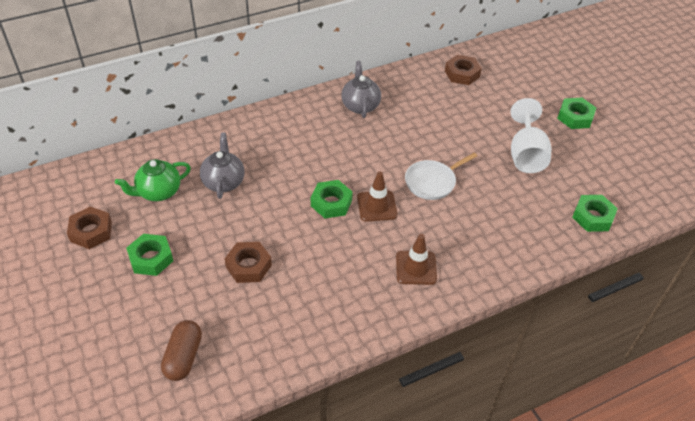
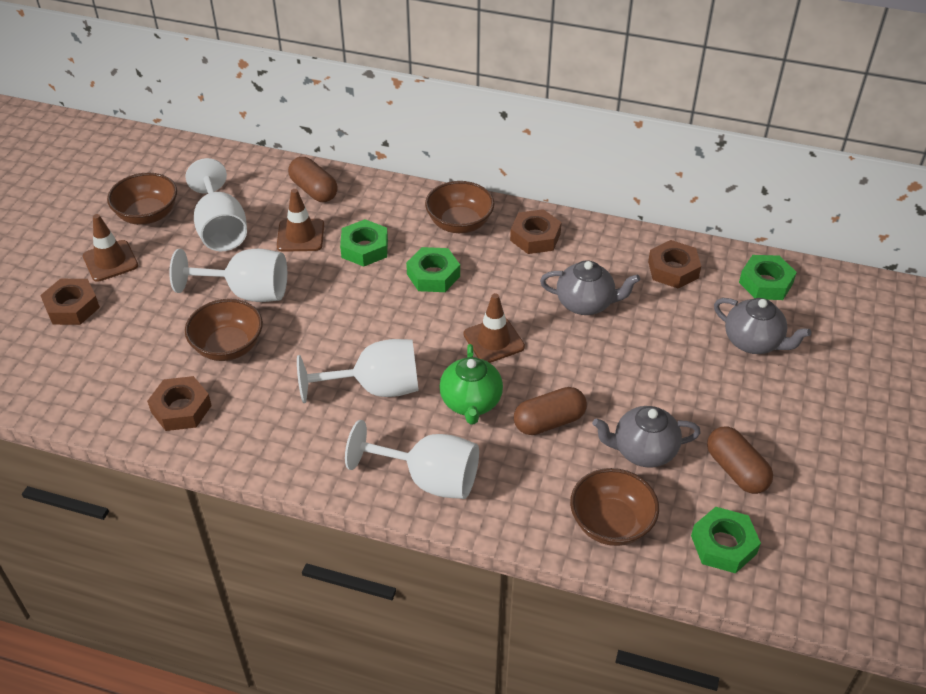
brown bowl: none = 0 -> [107,173,177,225] [185,299,263,361] [425,181,494,233] [570,468,659,546] = 4
brown capsule: [161,320,202,381] = 1 -> [288,157,338,202] [514,387,587,435] [707,426,773,494] = 3
brown nut: [67,207,112,249] [225,242,272,283] [445,55,482,85] = 3 -> [40,279,100,325] [147,376,212,431] [510,209,562,254] [648,240,701,289] = 4
brown traffic cone: [357,172,398,222] [396,234,437,285] = 2 -> [83,214,138,282] [277,189,324,252] [463,293,525,363] = 3
grey teapot: [200,133,245,199] [341,61,381,118] = 2 -> [540,261,640,315] [592,406,701,468] [714,298,811,354] = 3
white goblet: [511,98,551,173] = 1 -> [169,249,287,302] [186,158,247,251] [297,339,419,403] [345,420,479,499] = 4
white pan: [405,152,477,200] = 1 -> none = 0

